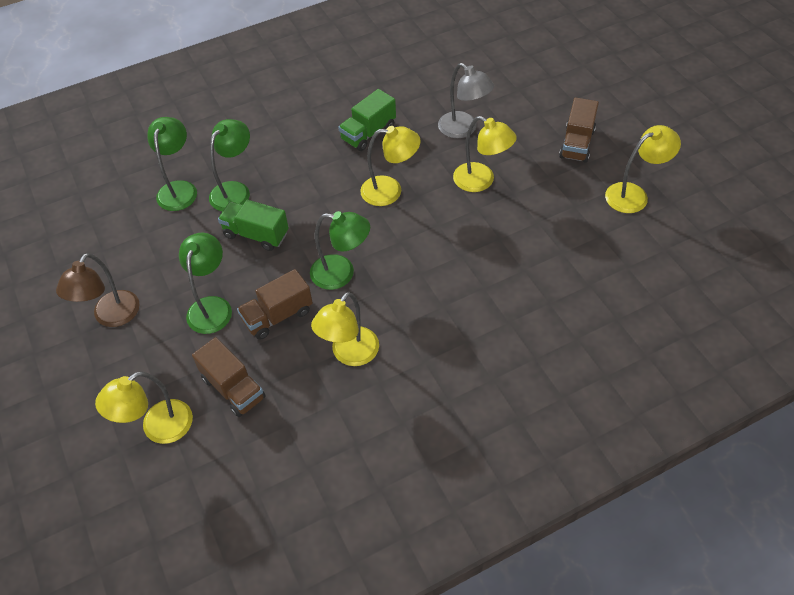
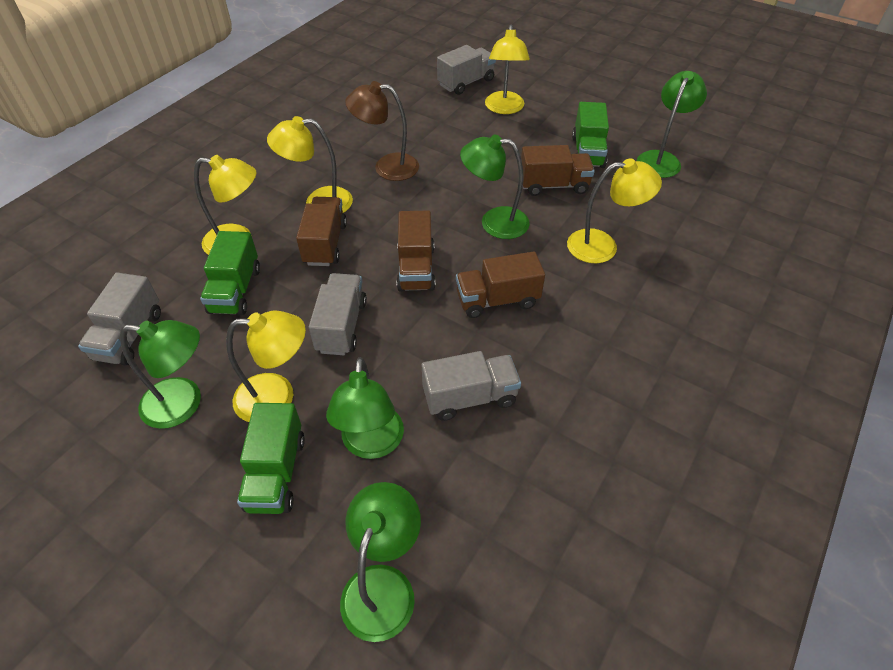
brown truck: [192,337,265,417] [237,269,313,340] [559,98,599,163] = 3 -> [296,197,347,266] [396,210,435,291] [456,251,545,318] [521,145,595,196] = 4
green lamp: [148,117,197,211] [179,233,232,334] [209,119,250,212] [310,211,370,290] = 4 -> [120,320,201,429] [326,357,404,459] [340,482,421,642] [460,134,530,239] [637,71,707,178] = 5
green truck: [218,200,289,251] [338,89,396,151] = 2 -> [200,231,260,315] [237,403,305,514] [572,102,609,168] = 3
grey lamp: [438,63,494,138] = 1 -> none = 0
grey truck: none = 0 -> [78,272,161,366] [309,273,367,355] [422,351,521,421] [437,45,496,95] = 4

